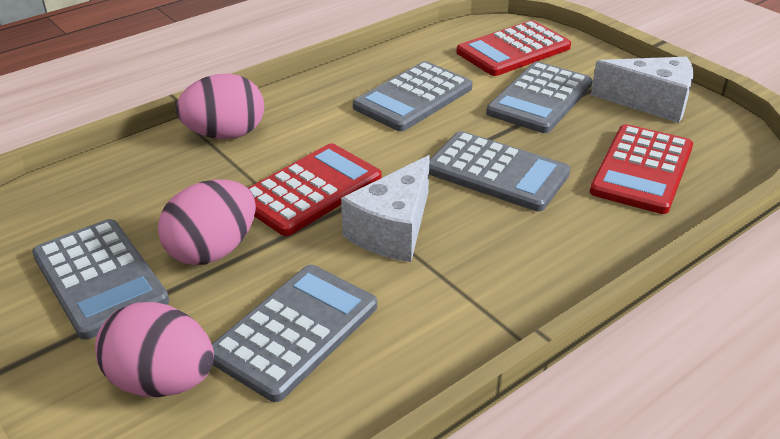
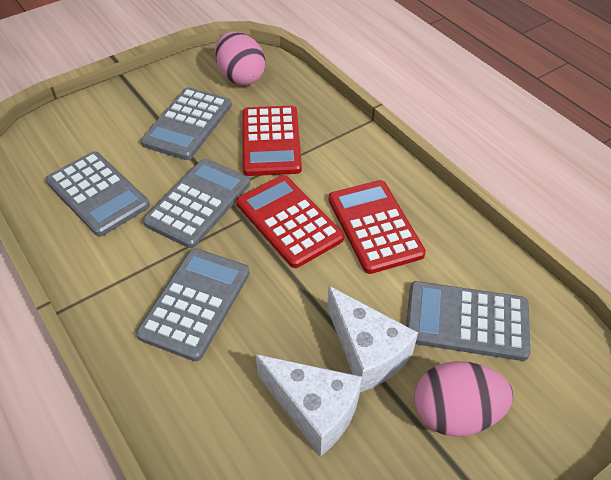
pink egg: [95,302,214,397] [158,179,256,265] [176,73,264,139] = 3 -> [215,31,265,86] [414,361,513,437] = 2

